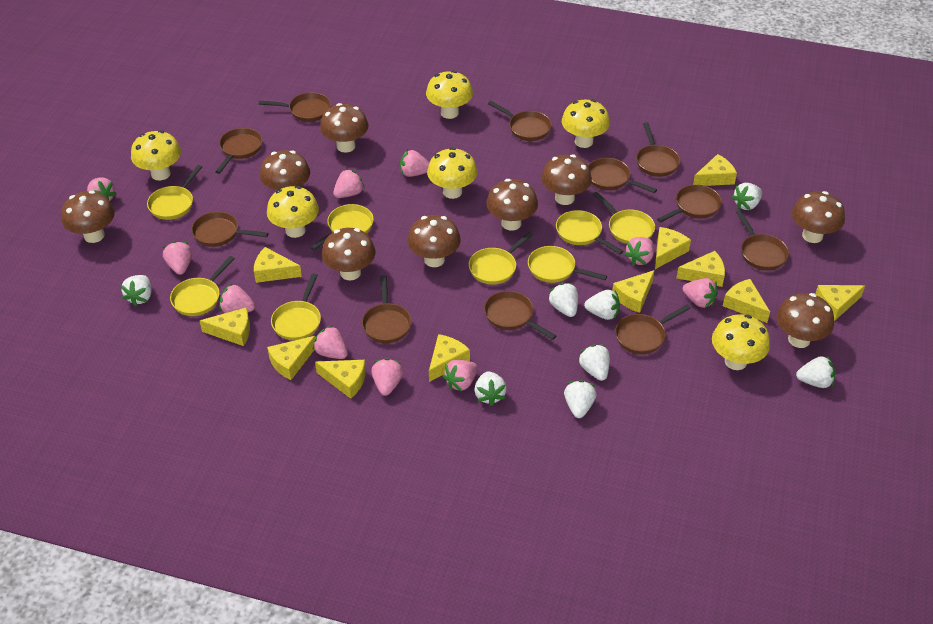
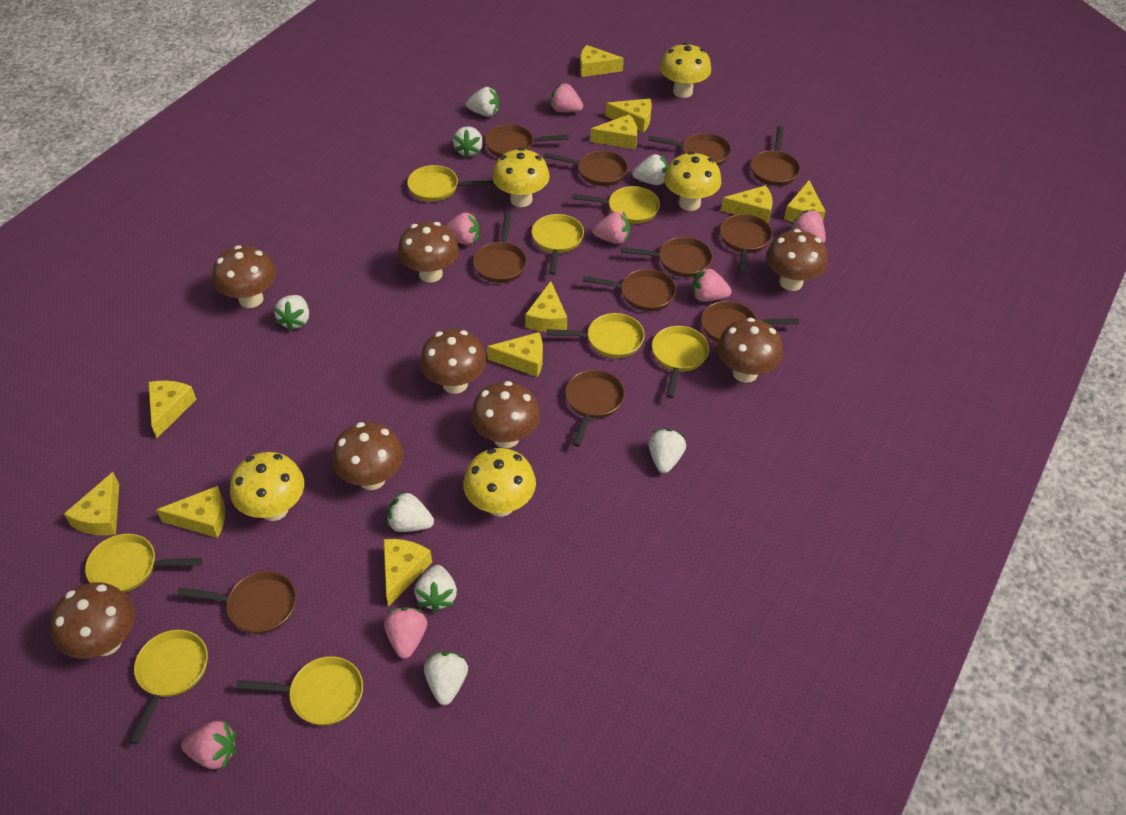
brown mushroom: [61,191,115,243] [260,150,310,190] [320,103,368,153] [322,228,376,280] [407,215,461,267] [486,179,538,230] [541,154,592,205] [776,293,834,348] [792,191,845,243] = 9 -> [51,582,135,659] [212,245,276,308] [332,422,404,490] [398,222,459,282] [420,329,487,394] [471,381,540,448] [717,318,783,383] [766,229,828,291] = 8
pink strawberry: [87,177,117,201] [163,241,192,275] [220,283,255,313] [313,325,348,359] [333,169,365,198] [371,358,403,396] [400,150,429,177] [443,360,478,391] [624,237,654,266] [683,278,718,308] = 10 -> [181,720,236,769] [384,607,427,659] [445,212,479,245] [550,83,583,112] [592,212,630,244] [692,267,732,302] [790,209,826,243] = 7
yellow mushroom: [131,130,181,180] [267,186,319,238] [426,70,473,119] [427,147,477,199] [562,99,610,148] [712,314,770,370] = 6 -> [230,452,304,521] [463,448,536,517] [492,148,550,207] [660,42,711,98] [664,152,721,211] = 5

